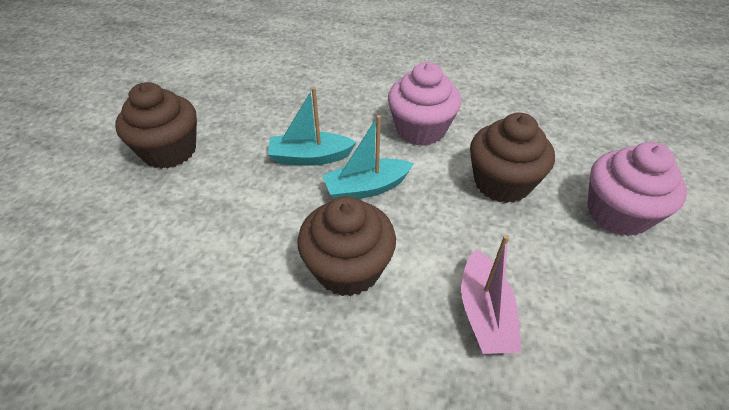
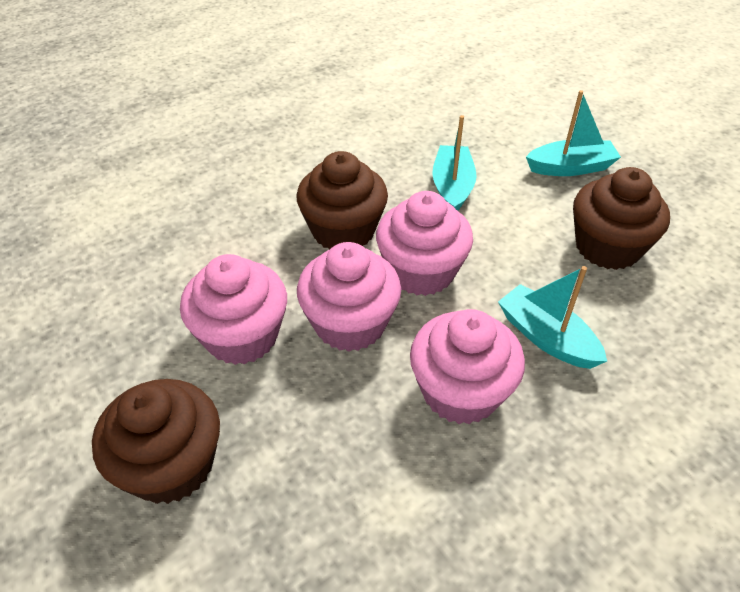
pink boat: [461,235,522,354] = 1 -> none = 0
pink cupcake: [388,62,461,146] [587,142,687,236] = 2 -> [180,254,287,365] [297,242,401,352] [376,191,473,296] [410,309,525,424] = 4
turquoise boat: [268,87,357,166] [322,115,414,199] = 2 -> [432,115,477,211] [498,266,607,369] [526,90,621,176] = 3

